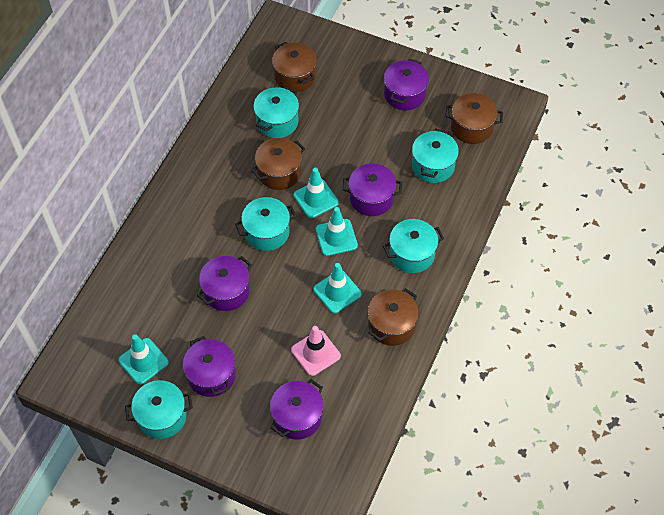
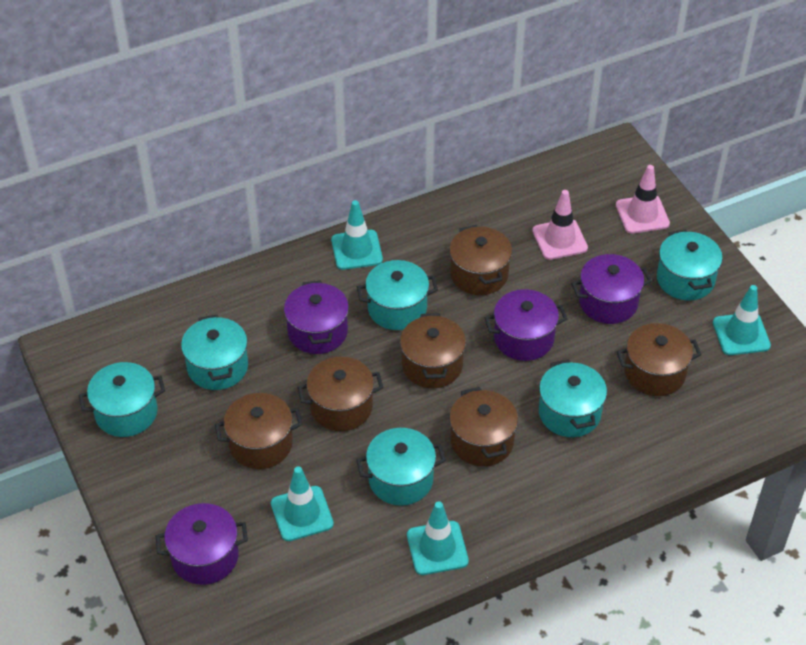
brown pot: [252,138,305,190] [272,42,317,92] [368,288,419,346] [445,93,503,144] = 4 -> [215,393,302,469] [298,357,384,431] [400,313,466,388] [449,225,512,295] [449,387,518,466] [617,323,702,396] = 6
pink traffic cone: [291,326,341,376] = 1 -> [532,190,588,260] [616,165,670,234] = 2
purple pot: [183,336,236,397] [197,256,252,311] [270,379,323,440] [342,163,402,216] [384,59,429,111] = 5 -> [156,503,248,585] [284,280,349,354] [484,289,567,361] [571,254,652,324] = 4
turquoise pot: [125,380,193,439] [235,197,297,251] [253,87,299,138] [383,219,444,273] [412,129,459,183] = 5 -> [78,362,165,437] [181,315,248,390] [356,428,446,506] [357,260,438,330] [539,359,607,437] [657,229,723,301] = 6

